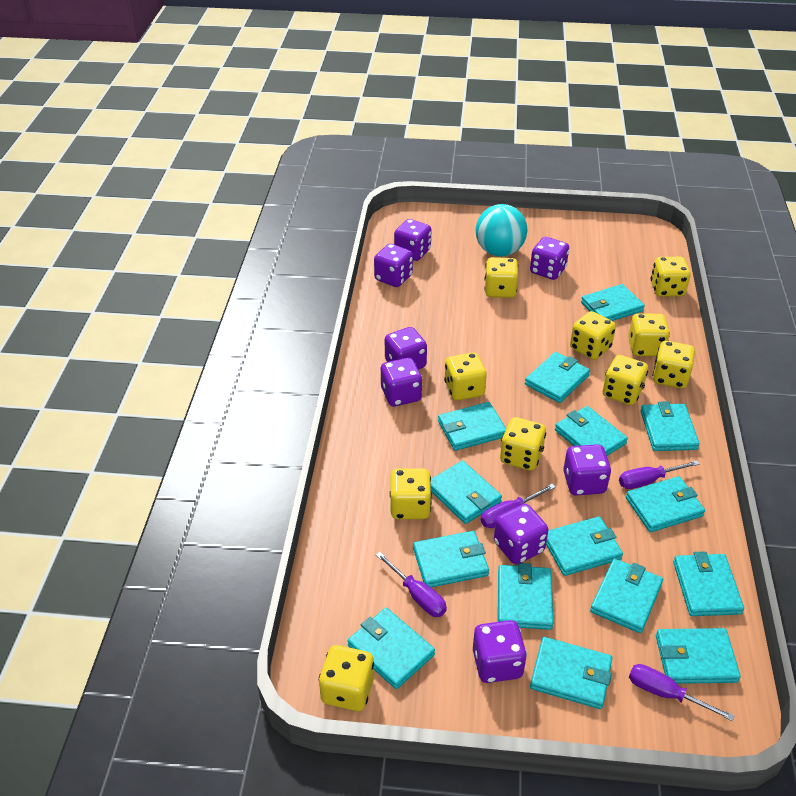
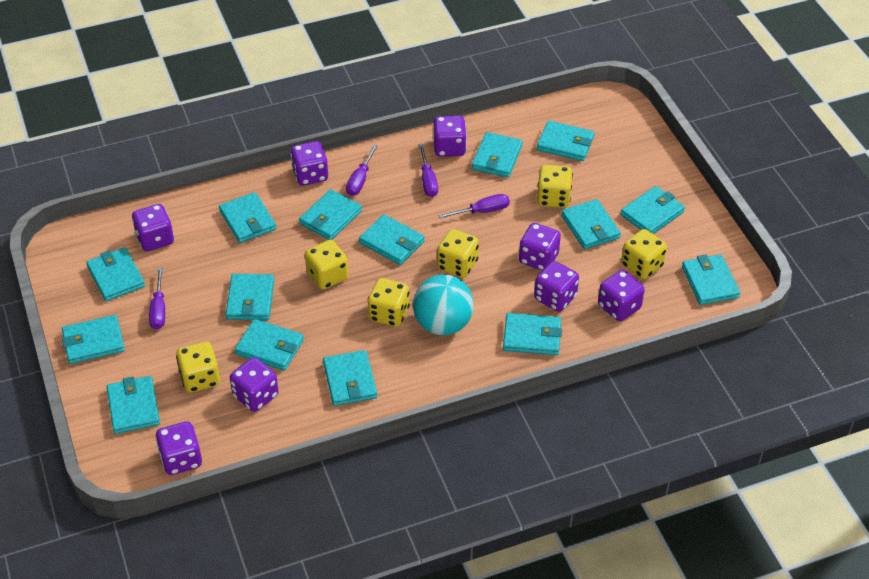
yellow dice: [319,645,374,711] [390,468,432,519] [444,352,487,401] [484,257,518,298] [500,417,546,471] [570,311,616,360] [603,355,648,405] [628,313,670,356] [651,257,691,297] [652,341,695,388] = 10 -> [176,342,220,393] [305,240,349,290] [368,278,410,327] [437,229,479,278] [537,165,573,208] [621,229,667,279] = 6

